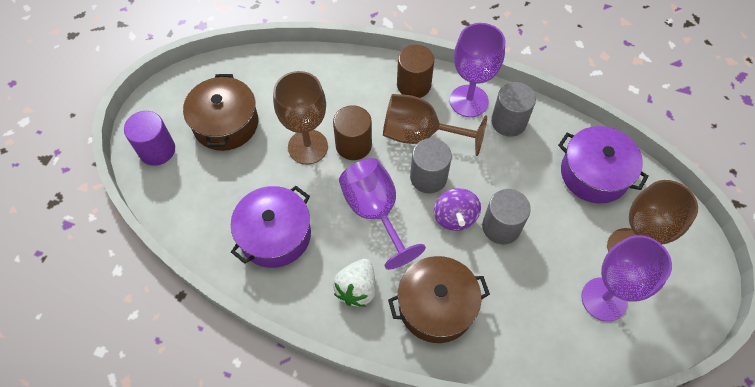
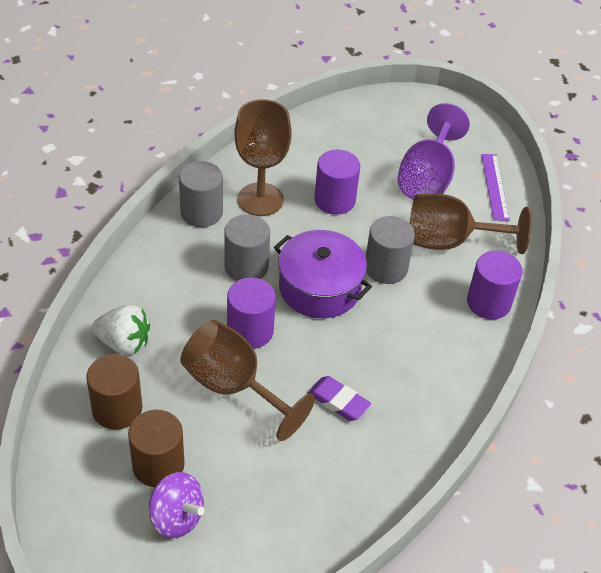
brown pot: [183,74,258,151] [388,256,490,343] = 2 -> none = 0
purple cylinder: [124,111,175,166] = 1 -> [227,277,276,349] [314,150,360,215] [467,250,523,320] = 3
purple eraser: none = 0 -> [308,376,371,421] = 1
purple goblet: [339,158,426,270] [450,23,505,117] [582,235,672,321] = 3 -> [397,103,470,200] = 1
purple pot: [231,186,311,268] [558,126,649,203] = 2 -> [274,230,372,318] = 1
purple ruler: none = 0 -> [481,154,510,221] = 1

